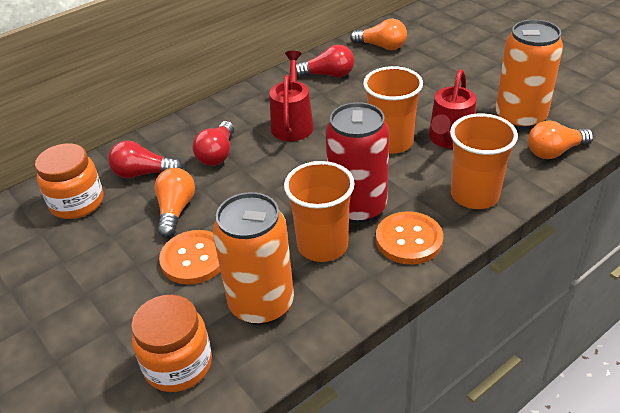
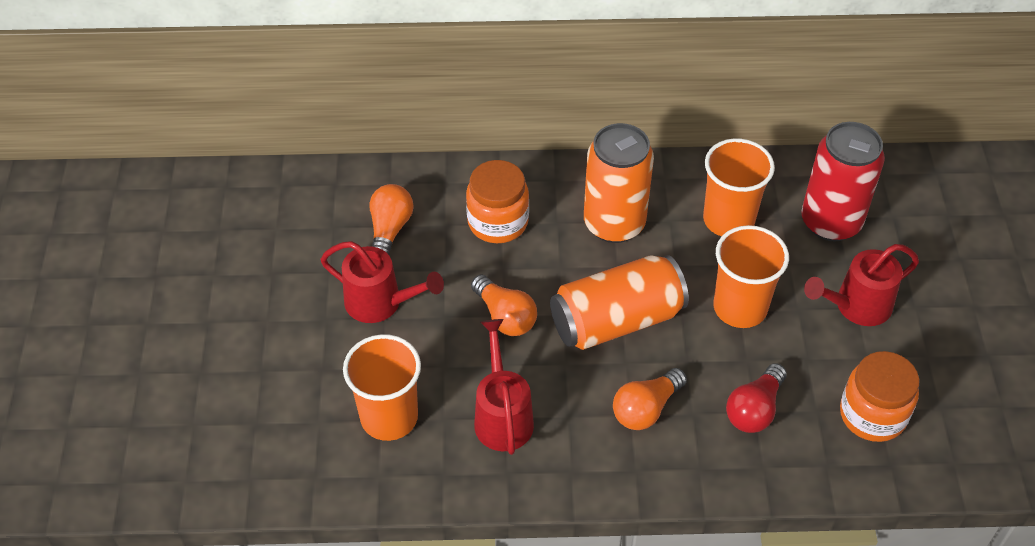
orange button: [159,230,220,285] [376,211,443,265] = 2 -> none = 0
red light bulb: [108,140,183,178] [193,121,234,166] [296,45,354,77] = 3 -> [726,363,787,433] = 1
red watering can: [269,51,314,141] [429,69,476,149] = 2 -> [320,241,444,323] [474,319,534,455] [804,244,919,326] = 3

